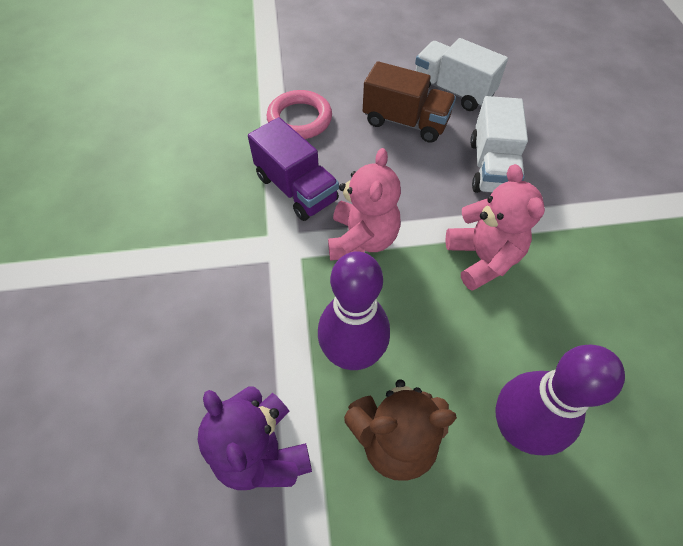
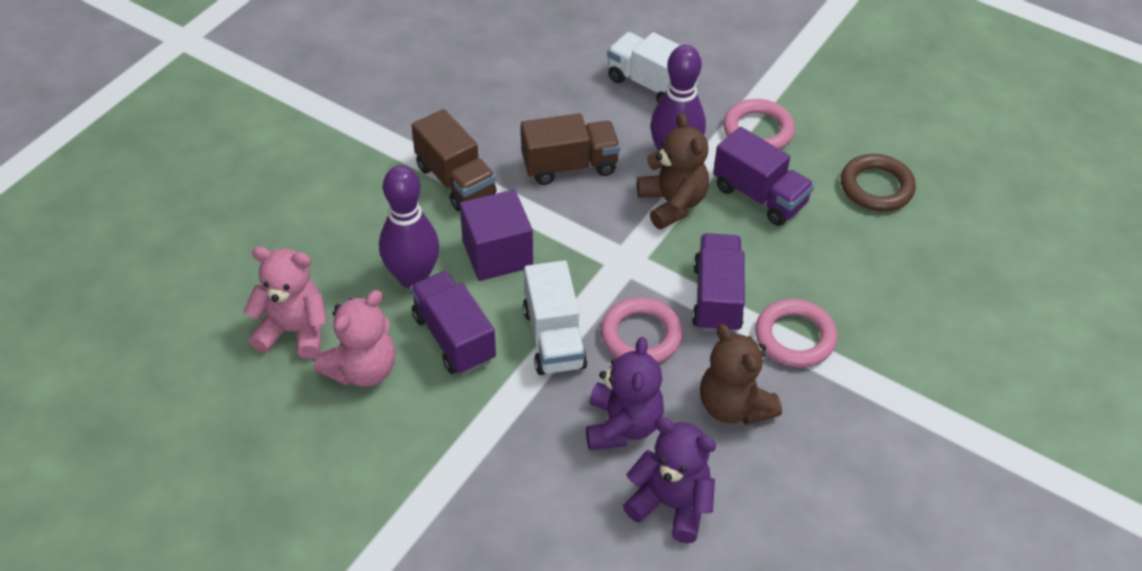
brown ring: none = 0 -> [841,154,916,212] = 1
brown teddy bear: [344,379,457,481] = 1 -> [637,113,709,229] [700,324,782,425] = 2
brown truck: [363,61,456,143] = 1 -> [412,109,497,211] [521,113,620,185] = 2
pink ring: [267,90,332,139] = 1 -> [601,297,683,363] [723,99,795,149] [755,299,837,367] = 3
purple cube: none = 0 -> [460,189,533,281] = 1
purple teddy bear: [197,386,312,490] = 1 -> [586,337,664,450] [623,417,716,543] = 2
purple truck: [248,117,339,221] = 1 -> [410,271,496,375] [692,233,745,333] [713,127,814,226] = 3

